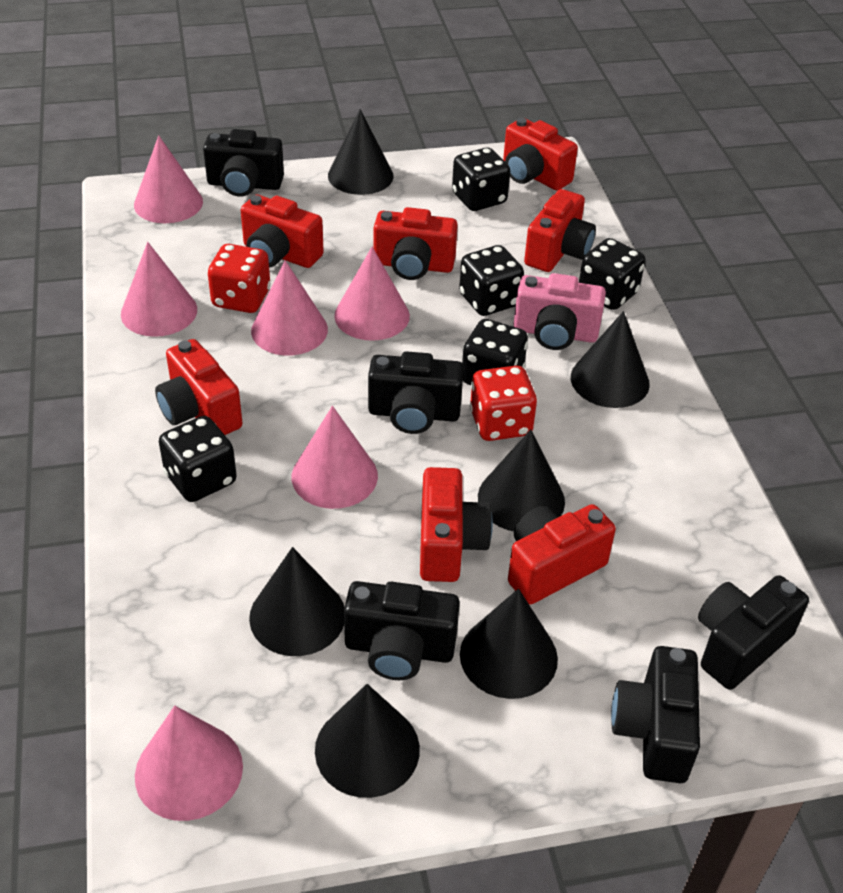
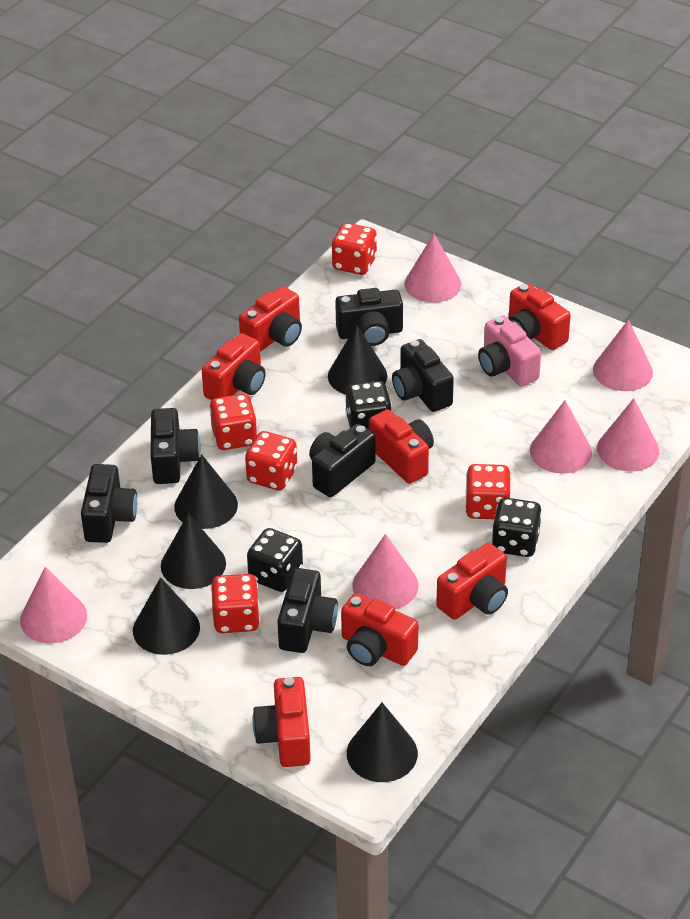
black camera: [203,129,284,197] [344,581,460,680] [368,351,464,434] [611,646,700,783] [698,575,809,690] = 5 -> [81,464,137,543] [150,408,200,484] [277,568,338,653] [309,424,376,497] [335,288,403,346] [392,339,454,412] = 6
black cone: [249,547,344,656] [315,684,420,798] [328,109,394,195] [460,589,558,699] [478,429,565,531] [571,311,650,408] = 6 -> [133,577,200,655] [161,513,226,589] [174,454,238,529] [328,325,388,395] [347,703,418,782] = 5
black dice: [159,416,237,502] [452,148,510,211] [459,245,524,316] [462,319,528,385] [579,238,645,310] = 5 -> [247,528,303,592] [345,381,392,429] [492,498,542,557] = 3
red dice: [208,244,271,313] [470,366,537,441] = 2 -> [209,394,258,450] [211,574,260,633] [245,431,297,491] [332,223,377,275] [465,464,511,519] = 5

